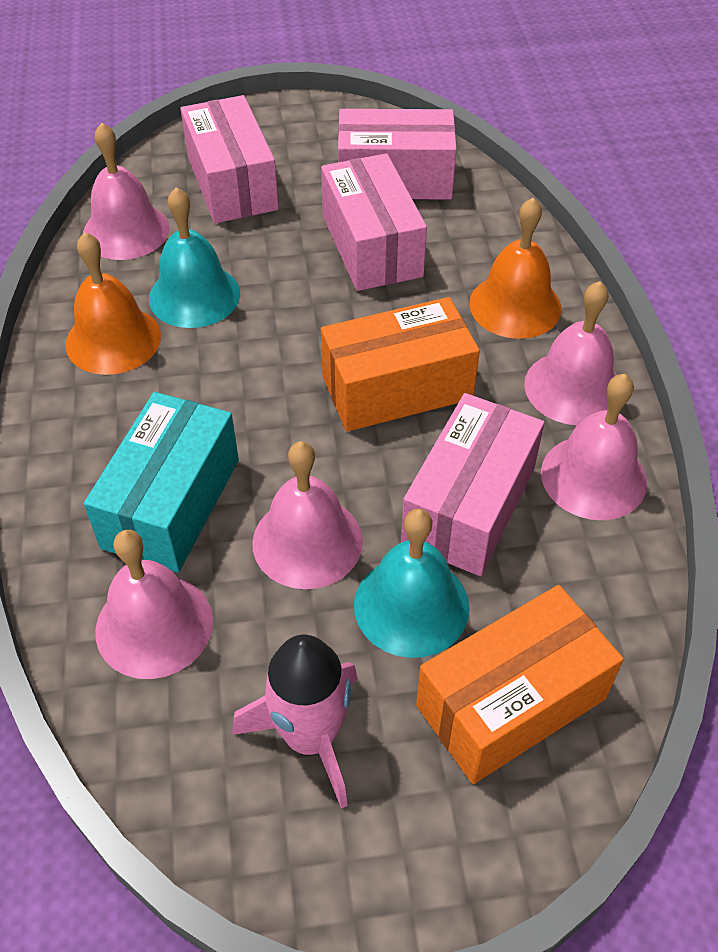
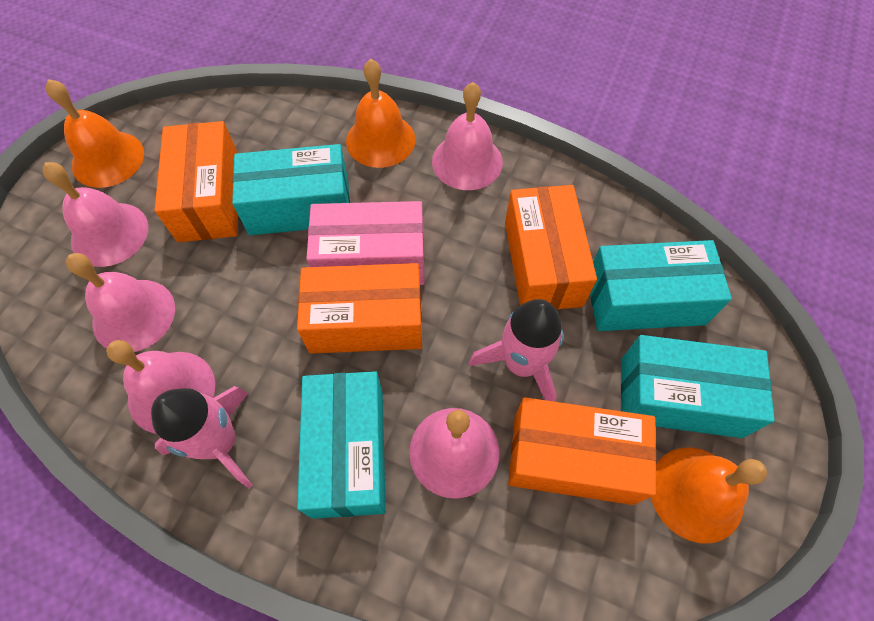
orange bell: [65,232,161,375] [469,198,562,339] = 2 -> [46,79,144,188] [346,59,415,168] [651,447,767,544] = 3
orange box: [321,297,480,432] [416,585,624,784] = 2 -> [155,121,238,242] [297,263,422,354] [505,185,597,310] [508,397,656,505] = 4
pink box: [181,95,279,223] [321,153,427,291] [338,109,457,200] [401,393,545,576] = 4 -> [306,201,424,285] = 1
pink rocket: [232,634,358,809] = 1 -> [151,386,253,489] [469,299,563,402] = 2
turquoise bell: [149,187,240,328] [354,509,470,658] = 2 -> none = 0
turquoise box: [84,392,239,573] = 1 -> [232,144,350,235] [297,371,386,519] [590,240,732,331] [621,335,775,438] = 4

